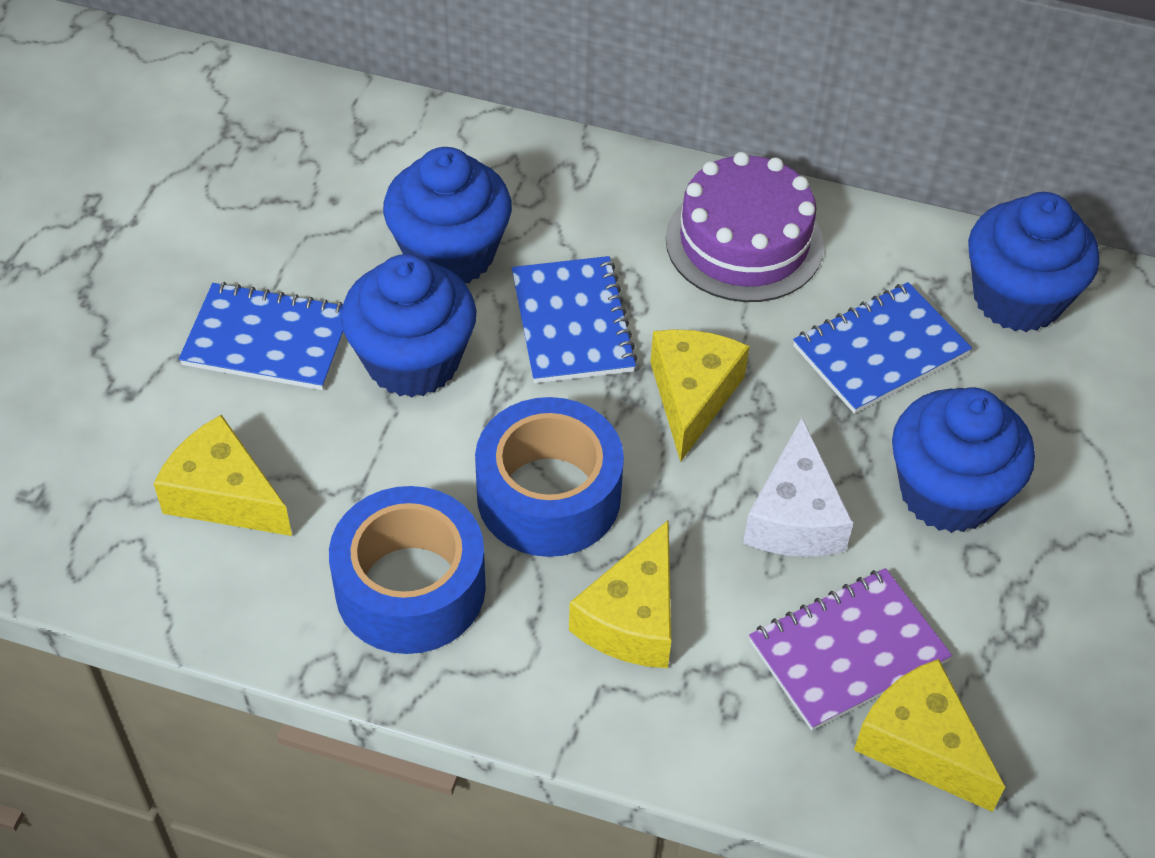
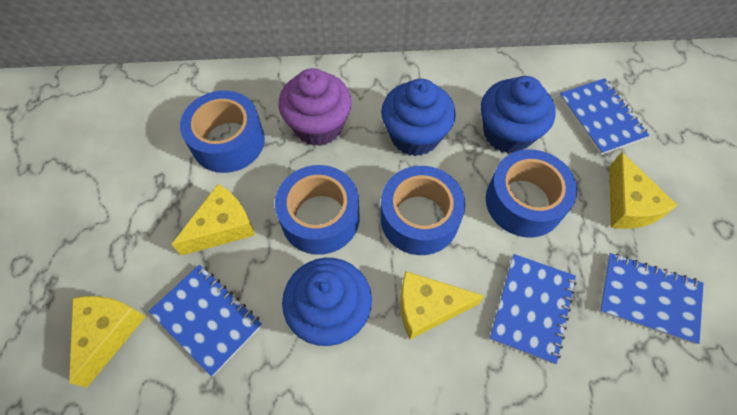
blue cupcake: [341,254,477,397] [383,147,512,283] [892,387,1035,533] [968,192,1099,332] = 4 -> [282,258,372,346] [381,79,456,156] [481,76,556,153] = 3
blue notebook: [179,282,344,390] [512,256,638,383] [793,282,972,414] = 3 -> [149,265,262,376] [489,254,576,364] [559,78,650,155] [599,253,704,344] = 4
blue tape: [329,486,486,654] [475,397,624,557] = 2 -> [180,91,265,173] [275,165,360,255] [380,166,465,255] [486,149,577,238] = 4
purple cake: [666,152,824,302] = 1 -> none = 0
purple cupcake: none = 0 -> [278,68,352,146] = 1
purple notebook: [749,568,952,731] = 1 -> none = 0
white cheese: [743,418,853,557] = 1 -> none = 0

